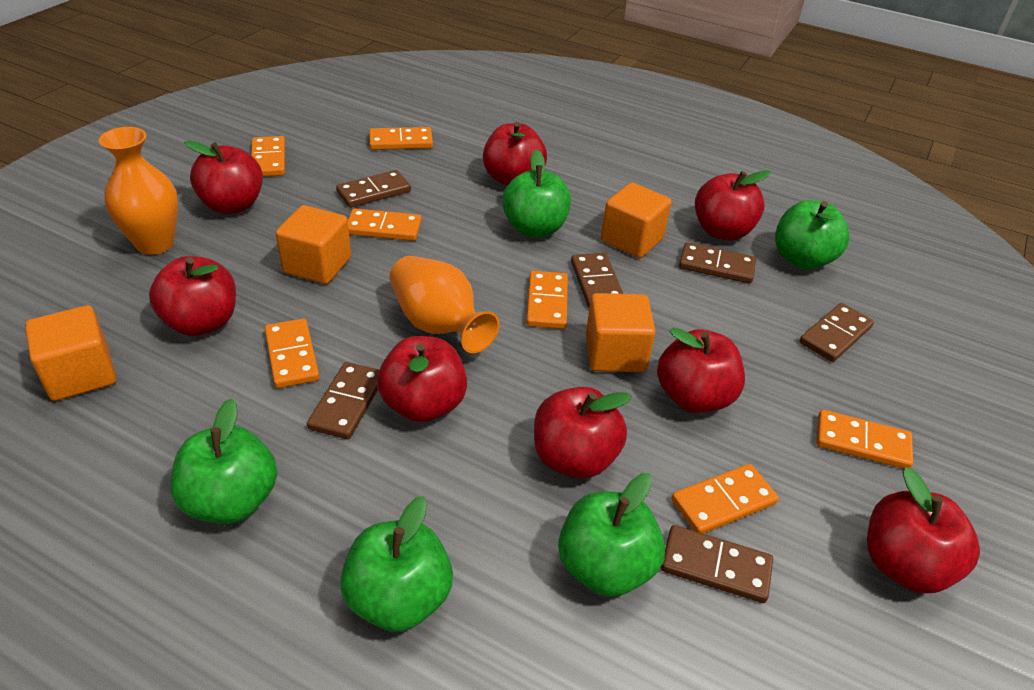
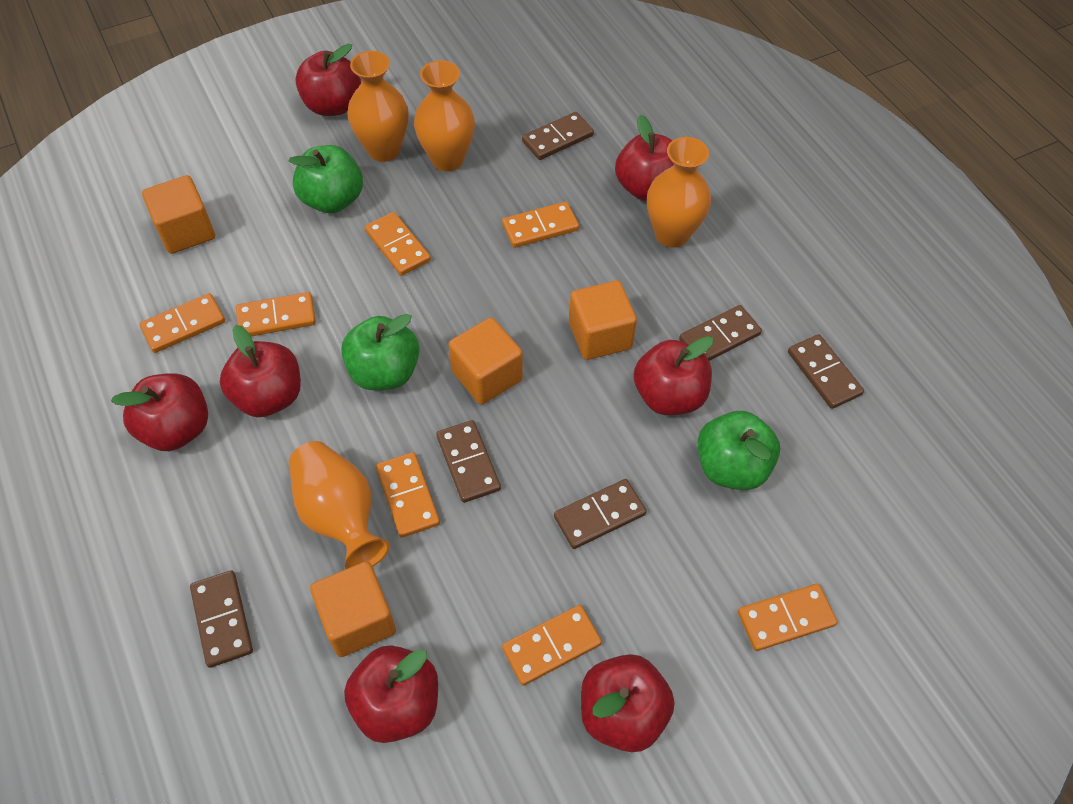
green apple: [170,398,278,524] [340,496,453,632] [502,150,571,237] [558,473,665,597] [775,200,850,269] = 5 -> [289,145,363,213] [341,314,420,390] [697,411,780,490] = 3
orange vase: [99,127,178,255] [389,256,500,353] = 2 -> [289,441,390,569] [348,51,408,162] [414,60,475,171] [647,137,711,248] = 4
red apple: [149,256,236,336] [184,141,263,214] [377,336,467,422] [483,122,547,185] [534,387,632,478] [657,328,745,413] [695,170,771,241] [867,467,980,593] = 8 -> [111,373,208,451] [220,325,301,417] [296,43,361,116] [344,645,438,743] [581,654,675,752] [615,115,674,201] [634,336,713,415] = 7

